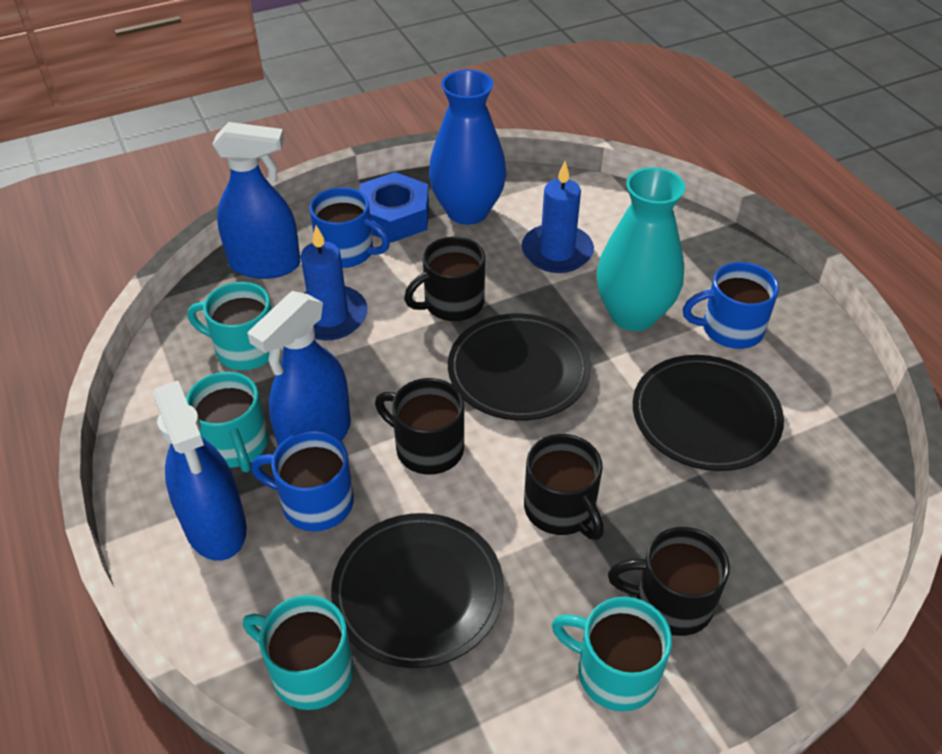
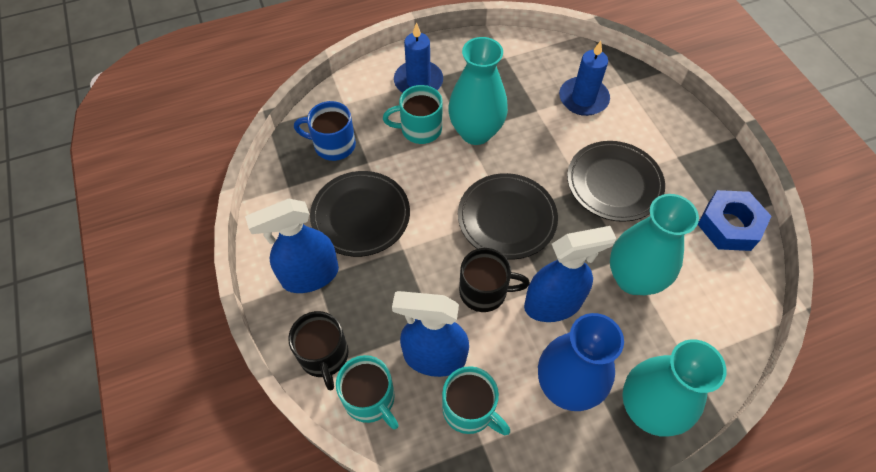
black mug: [375,378,464,475] [404,237,485,321] [524,434,604,540] [608,527,730,636] = 4 -> [288,311,349,391] [459,248,530,312] = 2
blue mug: [251,430,354,531] [310,187,390,268] [683,262,779,349] = 3 -> [294,101,356,161] = 1
turquoise mug: [186,372,268,472] [188,282,272,370] [243,595,353,710] [551,597,672,712] = 4 -> [336,355,399,429] [383,85,443,144] [442,366,510,435] = 3
turquoise vase: [596,167,685,331] = 1 -> [448,37,508,145] [610,194,699,295] [622,339,726,437] = 3

